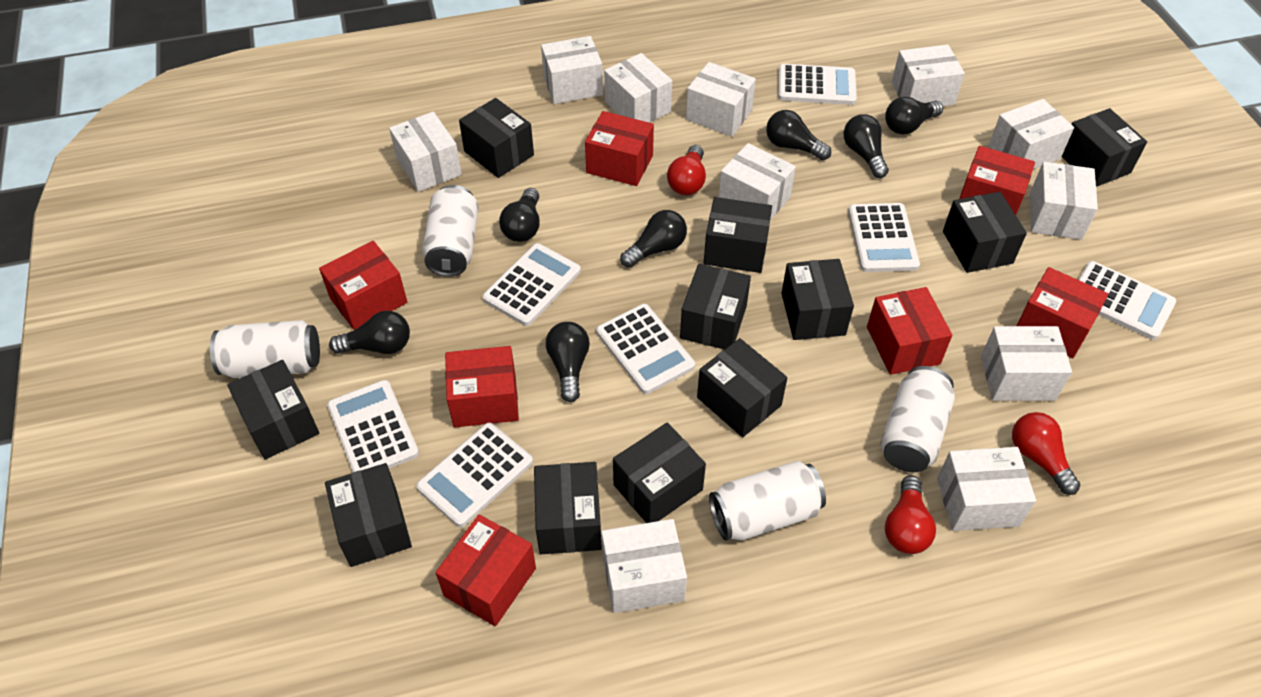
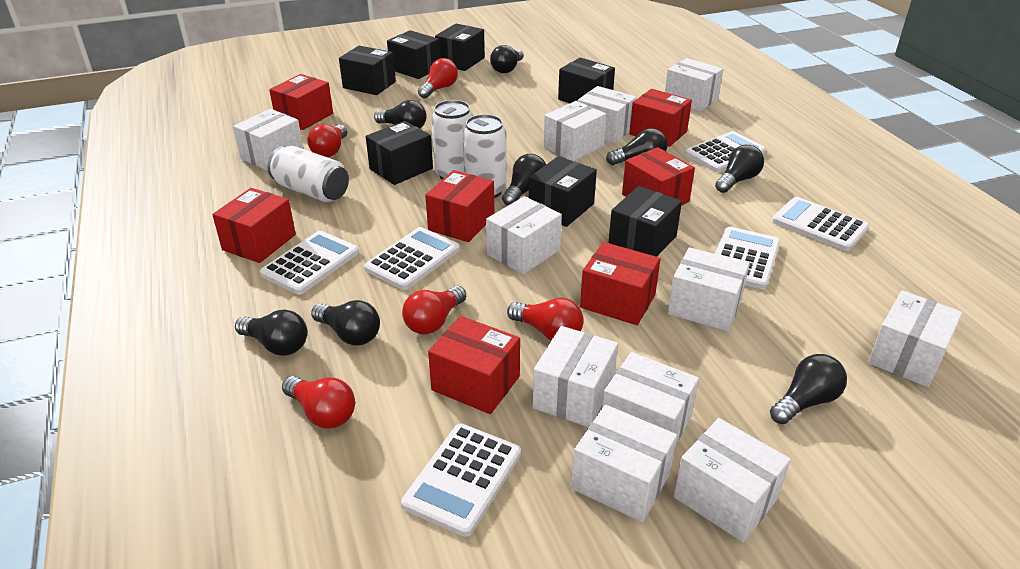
black box: [227,360,319,459] [325,463,412,567] [459,98,534,178] [534,462,602,554] [613,422,706,523] [680,263,751,350] [697,338,787,437] [704,197,772,273] [781,259,854,340] [943,192,1027,273] [1062,108,1147,187] = 11 -> [339,46,396,95] [366,121,433,185] [387,30,440,79] [435,23,485,71] [529,156,597,227] [558,57,615,103] [608,186,682,257] = 7
black light bulb: [329,311,410,354] [499,188,540,242] [546,322,590,402] [620,210,687,268] [766,110,831,160] [843,114,889,178] [885,97,943,135] = 7 -> [235,310,307,356] [311,300,380,346] [374,100,427,129] [490,45,524,73] [502,154,546,205] [606,128,667,165] [715,145,764,193] [770,354,847,424] = 8
red light bulb: [667,145,706,195] [885,476,936,554] [1012,412,1080,495] = 3 -> [282,376,355,429] [307,124,348,157] [402,286,466,334] [418,58,458,99] [507,298,584,340] = 5
white calculator: [327,380,419,472] [416,423,533,527] [482,243,581,326] [596,304,695,394] [778,64,857,105] [848,203,920,272] [1078,261,1176,340] = 7 -> [260,231,359,295] [364,227,460,290] [401,423,521,537] [685,131,766,173] [715,227,780,289] [772,197,869,251] = 6
white can: [210,320,320,378] [422,185,479,277] [709,461,826,541] [880,366,955,472] = 4 -> [267,146,349,202] [431,100,473,179] [463,114,507,198] = 3

